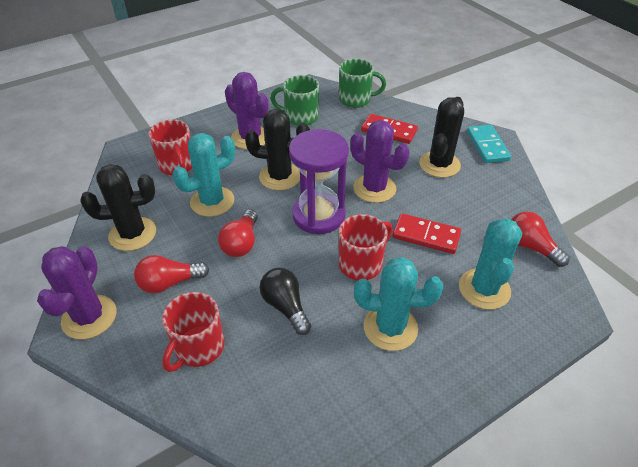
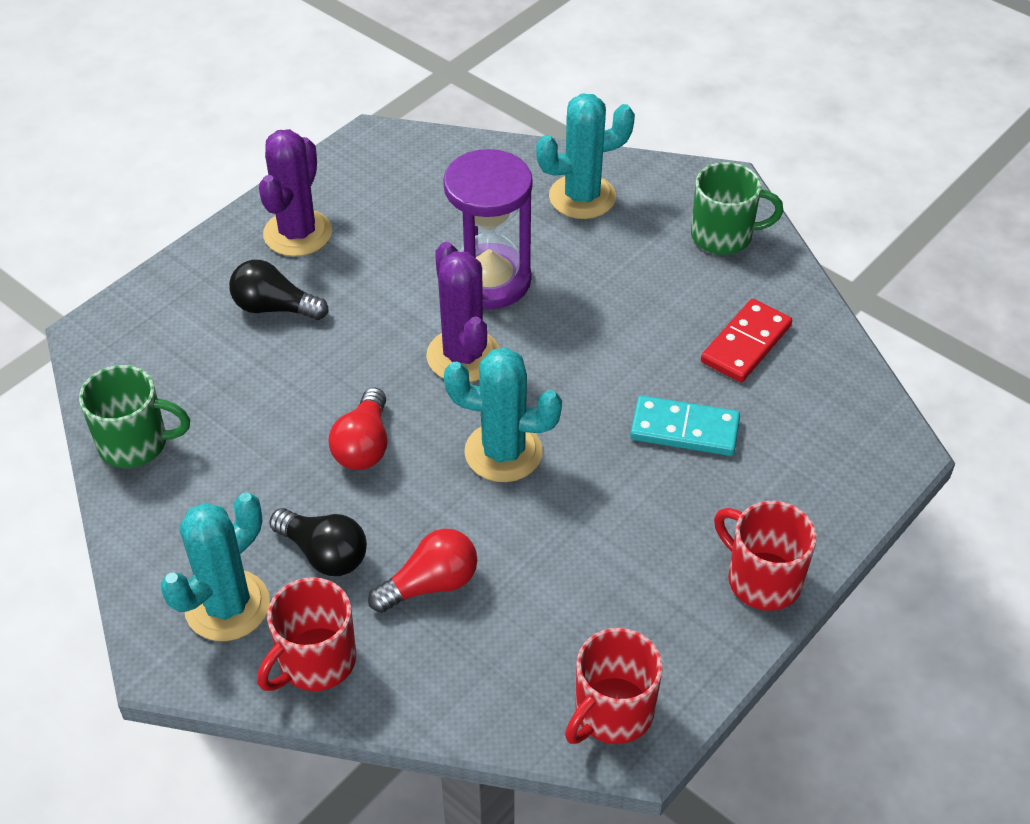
black cactus: [80,164,156,251] [245,109,310,191] [419,97,464,178] = 3 -> none = 0
black light bulb: [259,268,311,335] = 1 -> [229,260,329,320] [269,508,367,576] = 2
purple cactus: [37,246,116,339] [225,72,269,149] [350,120,409,203] = 3 -> [259,129,332,256] [426,242,500,382] = 2
red domino: [361,114,418,144] [392,213,461,254] = 2 -> [701,299,792,382] = 1
red light bulb: [134,255,209,294] [218,209,258,257] [511,212,570,267] = 3 -> [328,388,387,470] [368,529,477,613] = 2

